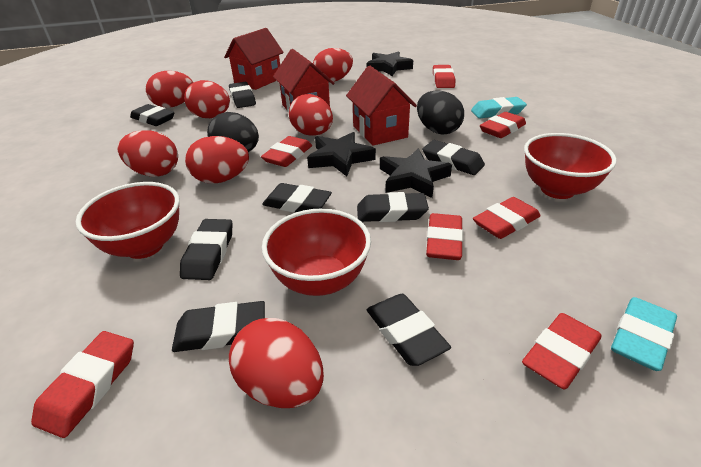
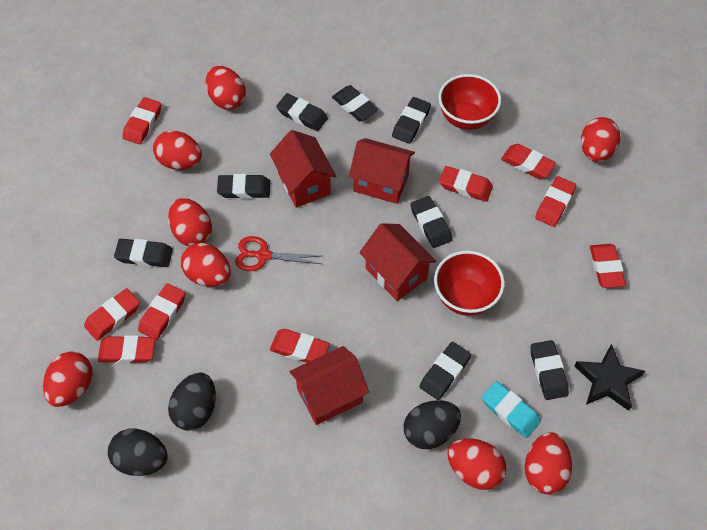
black egg: [207,112,259,152] [417,90,464,134] = 2 -> [108,429,168,476] [168,372,216,431] [404,400,461,449] = 3
black star: [307,132,376,177] [366,51,413,76] [380,148,452,198] = 3 -> [575,344,645,411] = 1
red bowl: [76,182,180,259] [262,208,371,296] [524,133,617,199] = 3 -> [434,251,505,316] [438,74,501,130] = 2
red egg: [118,130,178,177] [146,71,193,108] [184,80,230,118] [185,136,249,184] [229,318,324,408] [289,94,333,136] [313,48,353,83] = 7 -> [43,351,92,407] [153,130,202,170] [168,198,212,246] [181,243,231,287] [206,66,246,110] [448,438,506,490] [525,432,572,495] [581,117,620,162] = 8
red eraser: [31,331,134,438] [261,136,312,167] [426,213,463,260] [433,65,455,88] [473,197,540,239] [480,112,526,138] [522,313,601,389] = 7 -> [84,288,140,341] [98,335,155,364] [122,97,161,144] [138,283,186,340] [270,329,330,363] [439,166,493,202] [501,144,556,179] [535,176,576,227] [590,244,626,288] = 9
red house: [224,28,284,90] [273,49,335,112] [346,66,417,146] = 3 -> [270,130,336,208] [289,346,369,425] [349,138,415,204] [359,223,436,301] = 4
red scissors: none = 0 -> [235,236,321,271] = 1
turquoise eraser: [471,97,527,118] [611,297,677,371] = 2 -> [482,381,541,438] = 1

